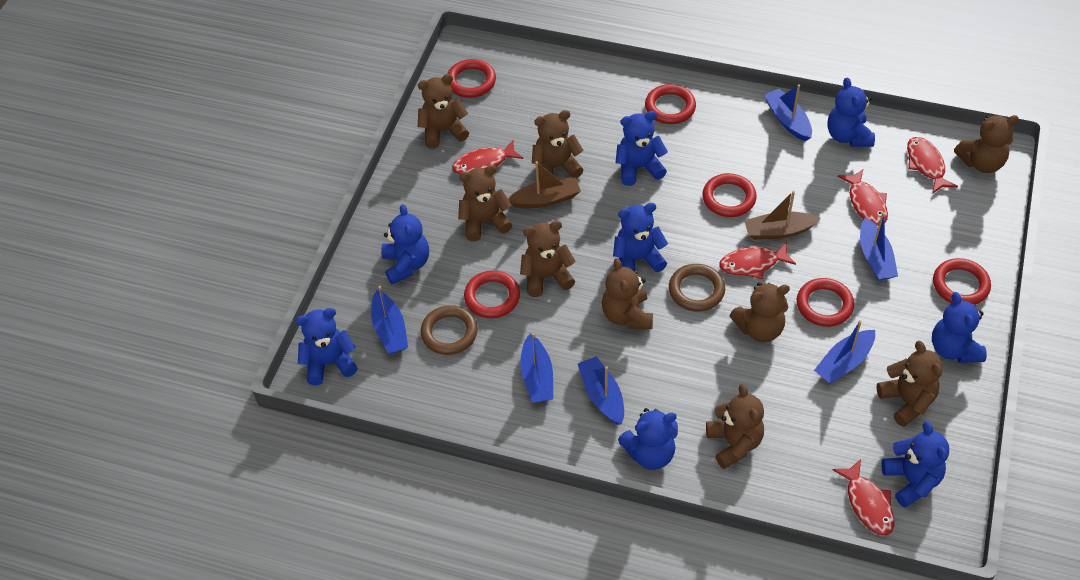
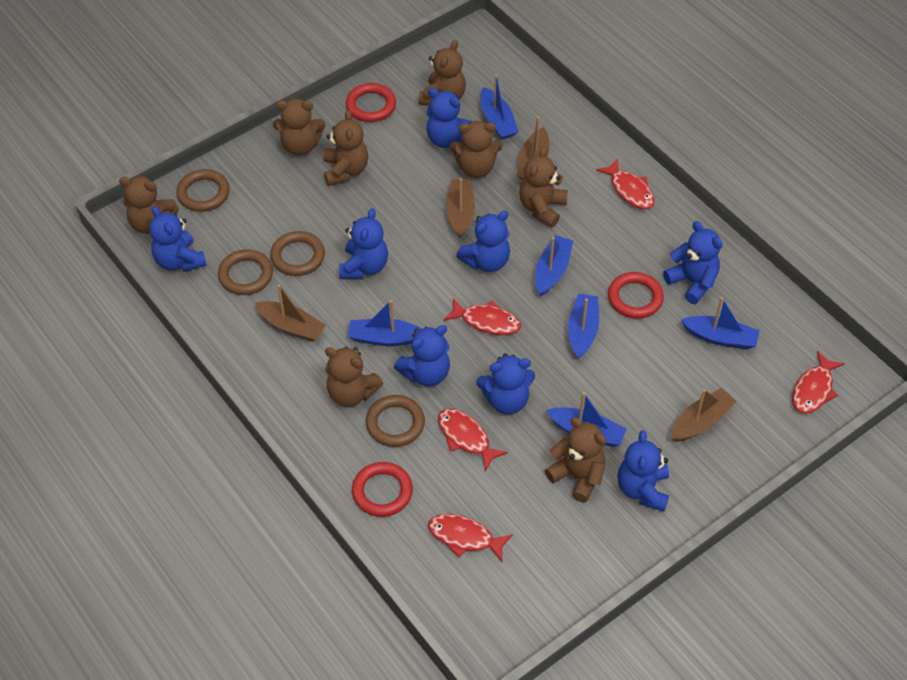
brown boat: [508,161,581,208] [744,191,820,240] = 2 -> [255,285,326,342] [446,178,475,238] [517,116,549,180] [671,388,737,442] = 4
brown ring: [421,305,478,355] [669,264,725,311] = 2 -> [177,169,230,212] [218,249,273,295] [270,231,325,276] [366,395,425,447] = 4
brown teddy bear: [418,74,469,149] [458,165,512,241] [520,221,576,297] [532,110,584,181] [602,258,653,329] [706,384,764,469] [730,282,790,342] [876,341,943,427] [954,115,1019,173] = 9 -> [119,176,179,234] [273,99,326,156] [324,110,368,186] [325,347,383,407] [419,40,466,106] [450,121,503,178] [519,147,568,227] [545,417,606,503] = 8
red ring: [447,59,496,98] [464,270,520,318] [645,84,696,124] [703,173,757,217] [797,278,854,327] [933,258,991,305] = 6 -> [346,83,396,122] [352,462,413,517] [608,272,664,319] = 3

